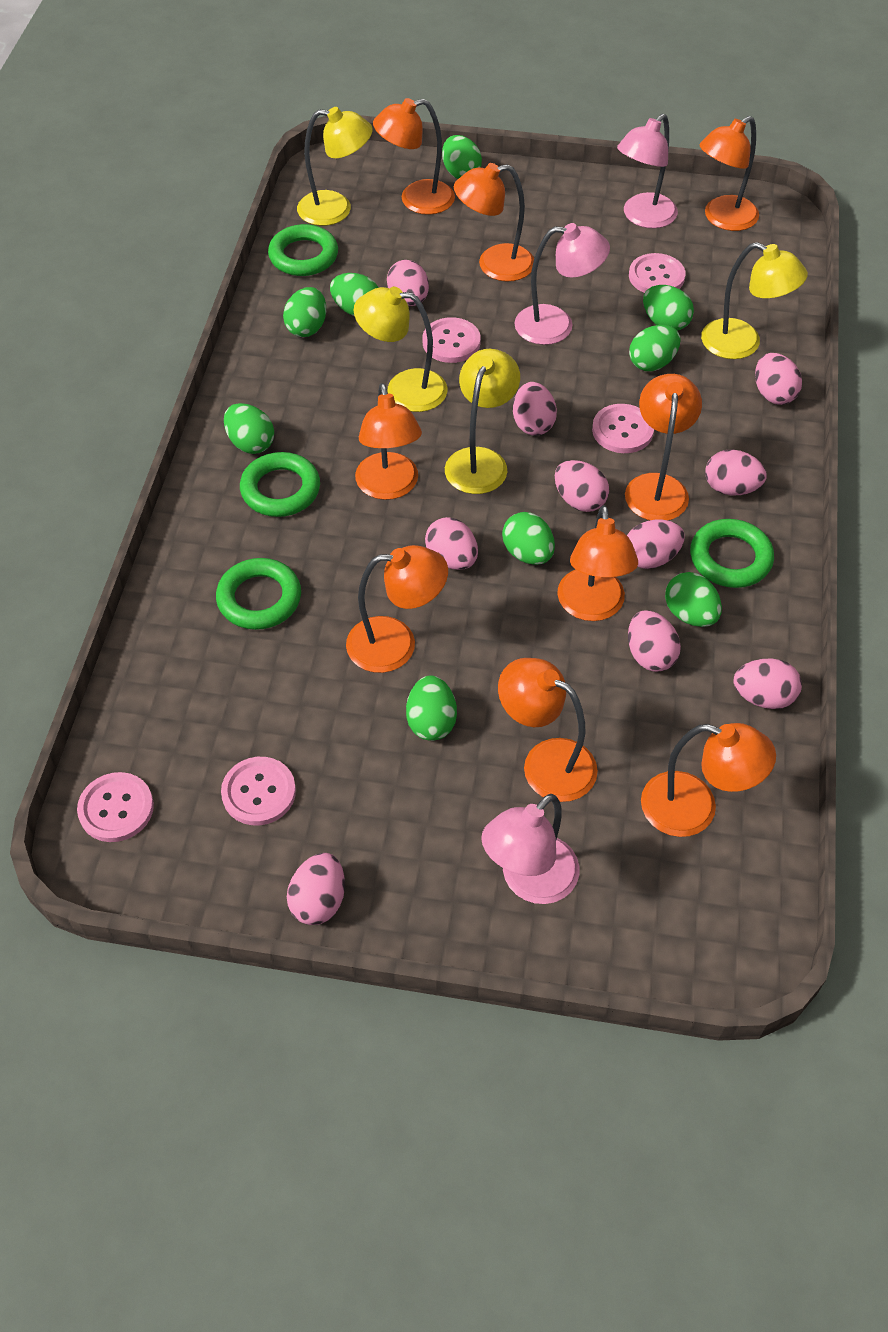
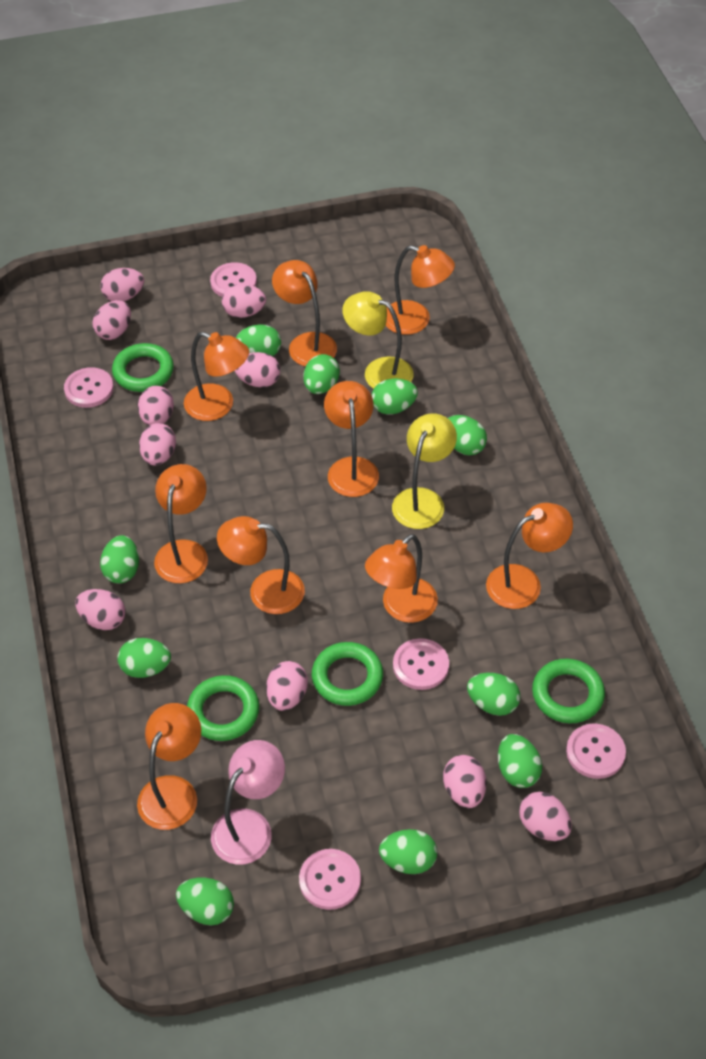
green egg: [224,403,274,454] [283,287,326,337] [330,273,379,316] [406,675,457,741] [442,135,482,179] [502,512,555,565] [629,325,681,371] [643,285,694,331] [665,572,722,627] = 9 -> [100,535,139,584] [117,638,171,678] [176,878,234,925] [236,324,281,356] [304,354,340,394] [371,378,418,415] [379,829,437,874] [448,415,487,455] [467,673,520,716] [498,734,542,788] = 10
pink lamp: [481,794,580,904] [515,223,610,345] [617,114,678,228] = 3 -> [211,740,285,865] = 1
yellow lamp: [297,107,373,226] [354,287,448,412] [445,349,520,494] [701,242,808,359] = 4 -> [342,291,414,389] [392,413,457,529] = 2

